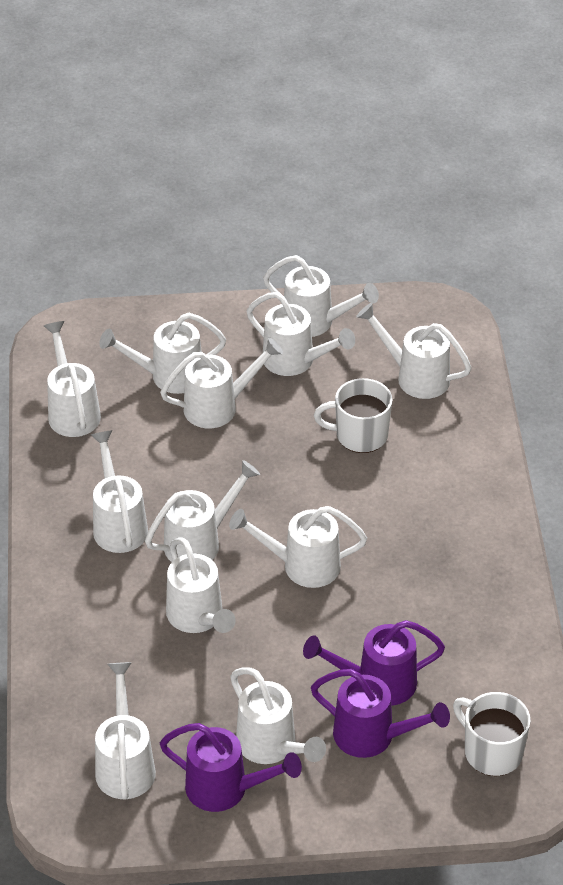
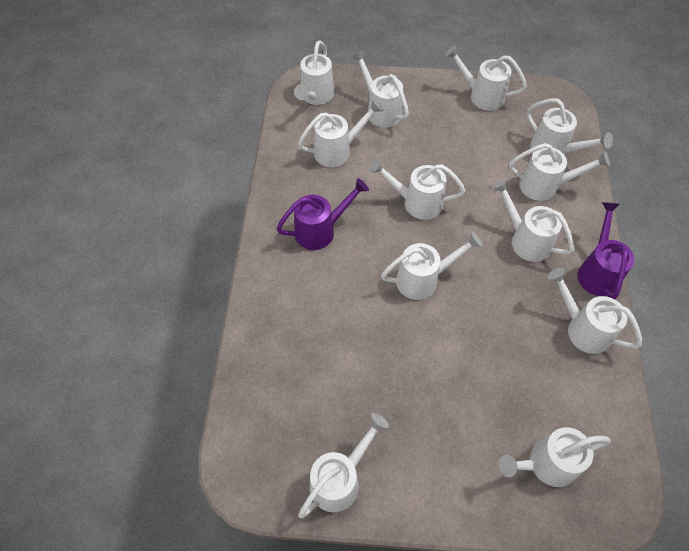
purple watering can: [160,723,302,812] [303,620,445,706] [311,669,450,758] = 3 -> [276,178,369,250] [577,202,634,299] = 2
white mug: [314,378,392,453] [453,692,531,776] = 2 -> none = 0

